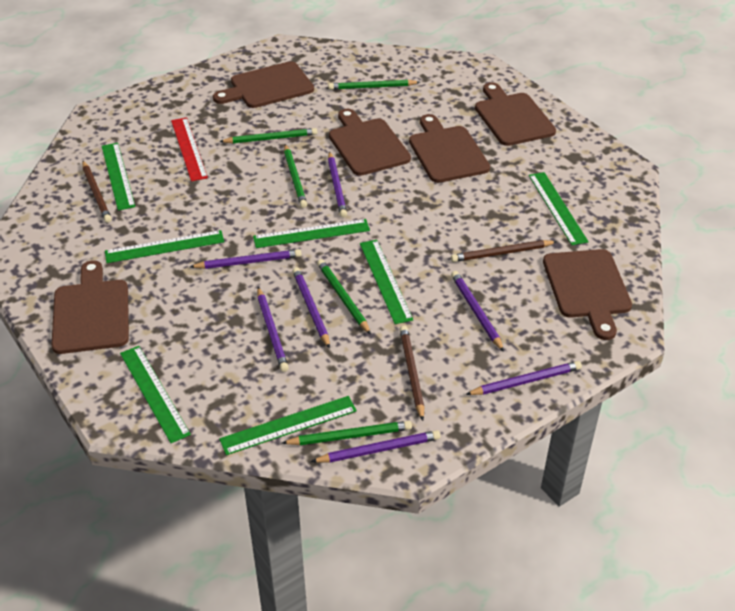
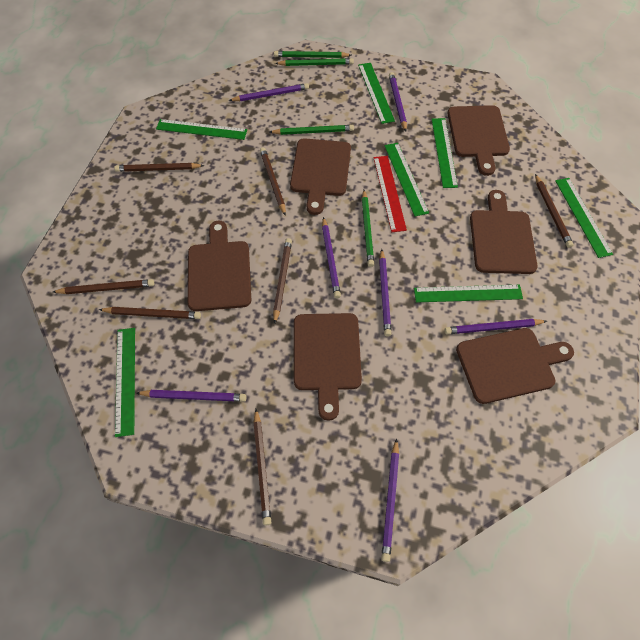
brown pencil: [82,161,112,223] [400,325,424,421] [451,240,557,262] = 3 -> [53,279,154,294] [99,307,201,319] [114,163,204,172] [254,409,271,525] [260,147,286,216] [273,238,292,324] [535,174,573,248] = 7
green pencil: [219,128,317,144] [282,421,412,445] [284,144,307,208] [317,259,371,335] [328,80,420,90] = 5 -> [269,125,354,135] [274,51,351,58] [275,58,354,66] [362,190,374,267] = 4

